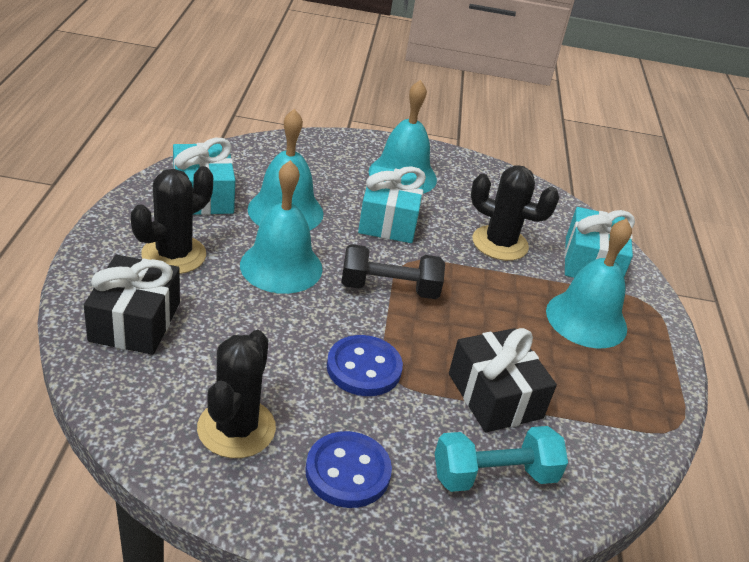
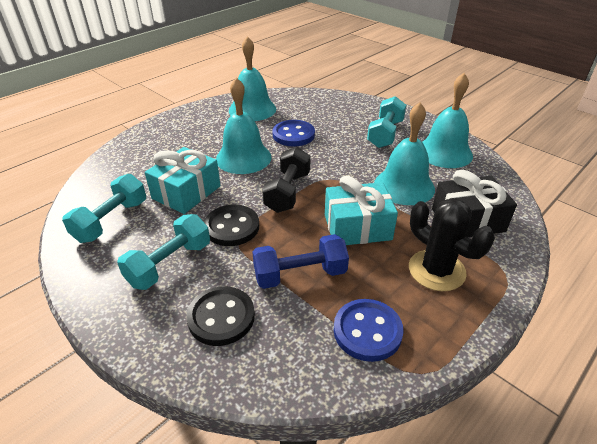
black button: none = 0 -> [186,286,255,346] [204,205,259,246] = 2
black cactus: [131,166,213,274] [197,330,276,458] [471,165,560,261] = 3 -> [409,198,495,291] = 1
black gift: [84,255,180,355] [449,328,557,433] = 2 -> [432,170,517,237] = 1
blue dumbbell: none = 0 -> [252,234,349,289] = 1
turquoise dumbbell: [435,426,568,492] = 1 -> [62,174,146,243] [117,214,210,290] [367,96,406,148] = 3
turquoise gift: [173,138,235,215] [358,165,426,243] [564,207,635,278] = 3 -> [145,147,221,214] [325,176,398,245] = 2

